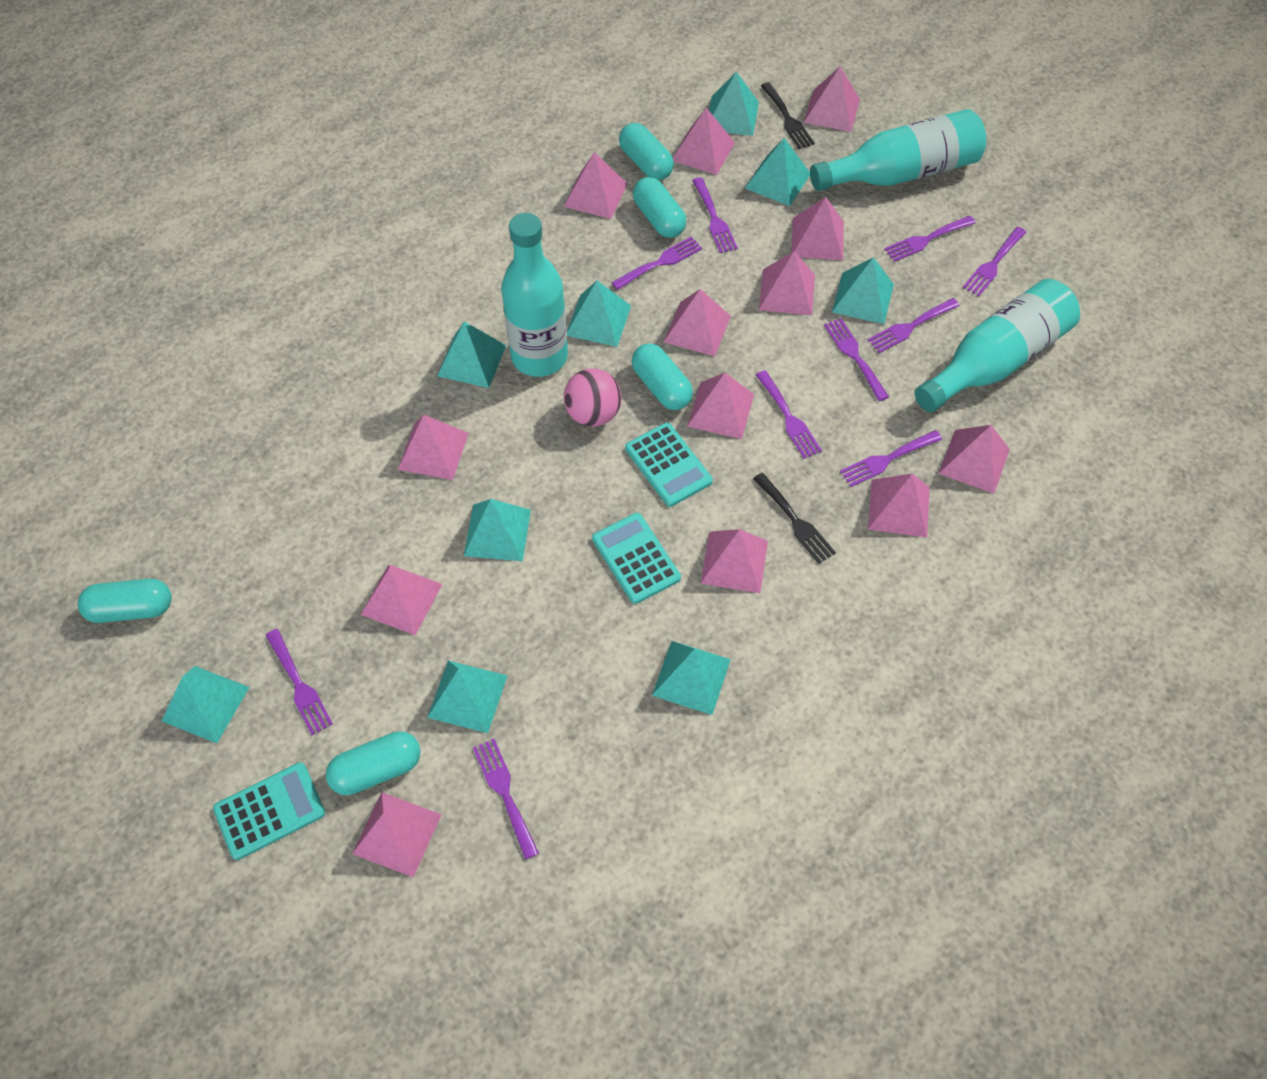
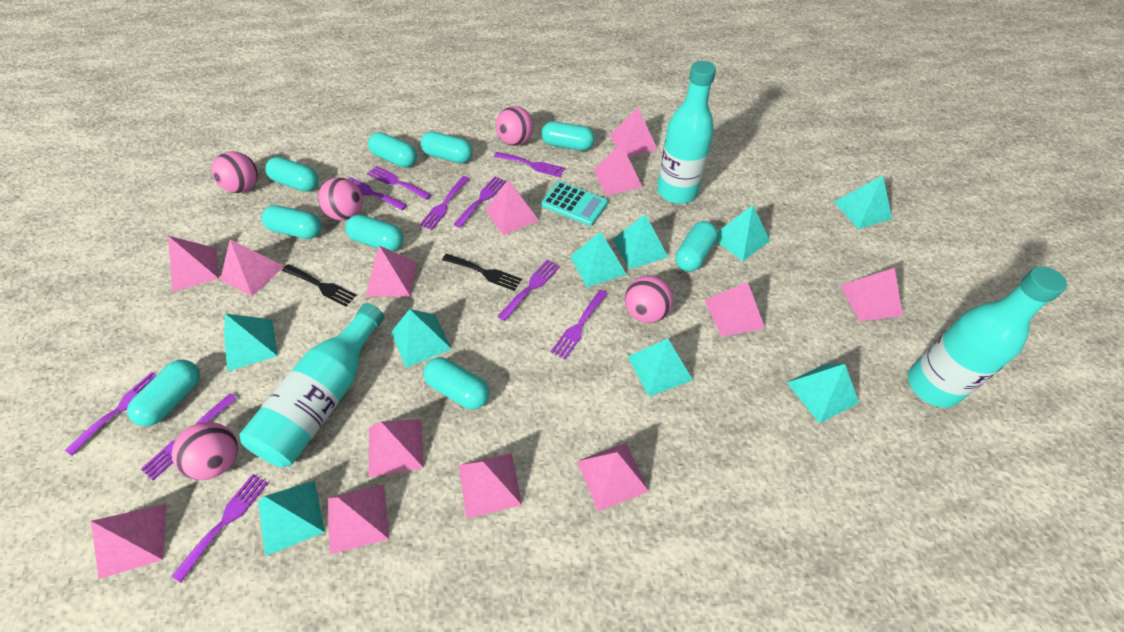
pink ball: [564,369,621,427] = 1 -> [171,422,238,480] [211,151,258,193] [318,178,363,220] [496,106,534,146] [625,275,673,323] = 5
turquoise calculator: [213,762,325,860] [592,513,681,604] [625,422,713,507] = 3 -> [541,181,608,226] = 1
turquoise capsule: [78,579,172,623] [326,731,420,795] [619,123,674,180] [632,343,693,410] [633,177,686,238] = 5 -> [127,360,200,426] [261,205,322,239] [265,157,319,192] [345,215,404,251] [368,132,417,168] [420,131,473,163] [423,357,489,409] [541,121,595,151] [675,221,718,272] = 9

